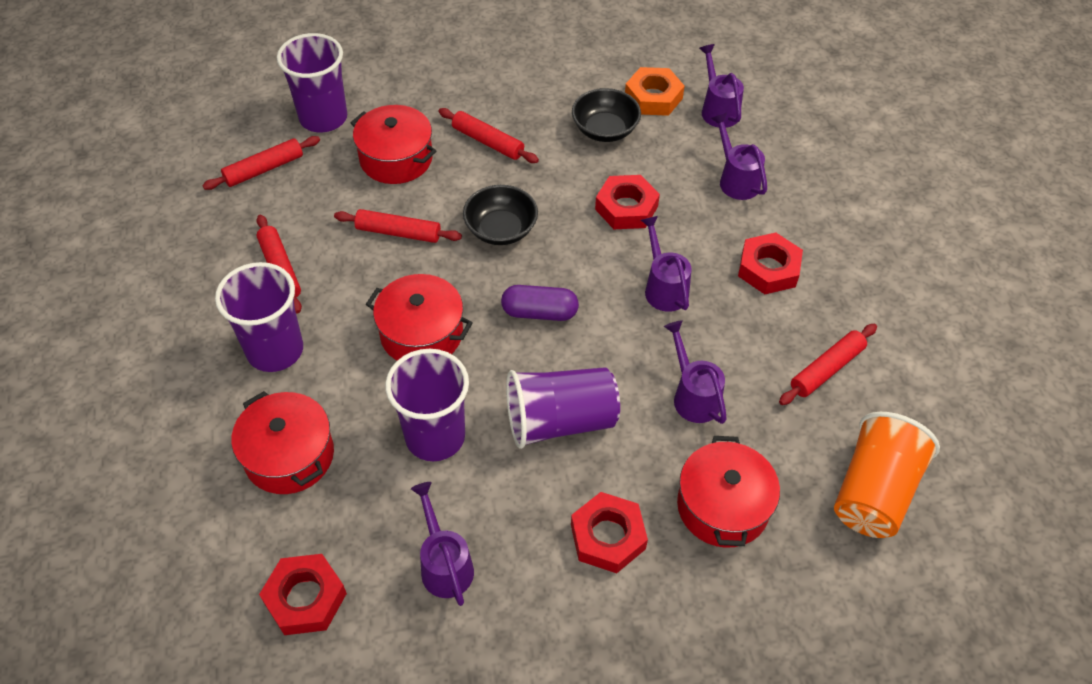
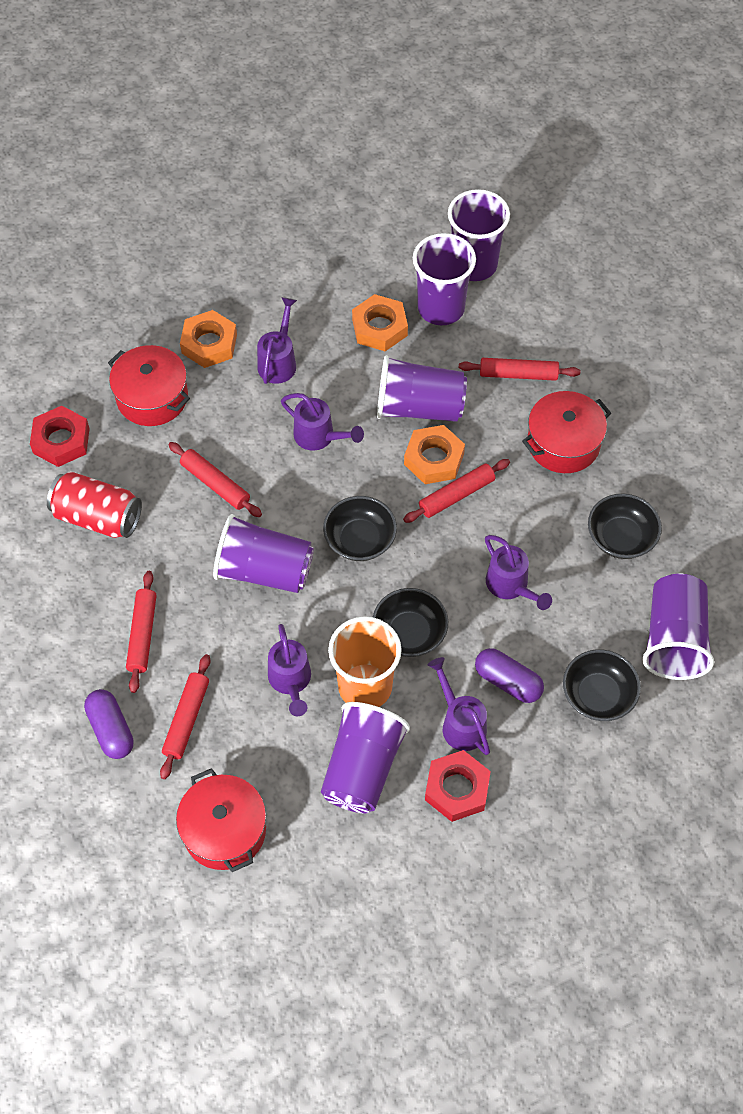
black bowl: [463,185,538,245] [572,88,641,142] = 2 -> [323,496,397,561] [373,588,448,657] [563,649,641,721] [588,493,662,559] = 4
orange nut: [625,67,685,116] = 1 -> [180,310,237,368] [352,294,408,351] [404,425,465,484] = 3
purple capsule: [501,285,579,321] = 1 -> [84,689,134,759] [475,648,544,703] = 2
purple cup: [215,262,303,372] [277,33,347,132] [385,349,469,461] [506,367,620,449] = 4 -> [213,514,314,593] [321,702,410,813] [377,355,467,422] [413,233,476,325] [448,189,510,281] [642,574,714,680] = 6
red can: none = 0 -> [47,471,142,538] = 1
red nut: [259,554,347,635] [571,492,648,573] [595,175,660,229] [738,232,803,294] = 4 -> [30,406,90,467] [425,750,491,822] = 2
red pot: [231,391,334,494] [351,105,437,184] [366,274,473,361] [677,436,780,548] = 4 -> [108,345,190,426] [176,768,266,872] [522,391,611,473] = 3

